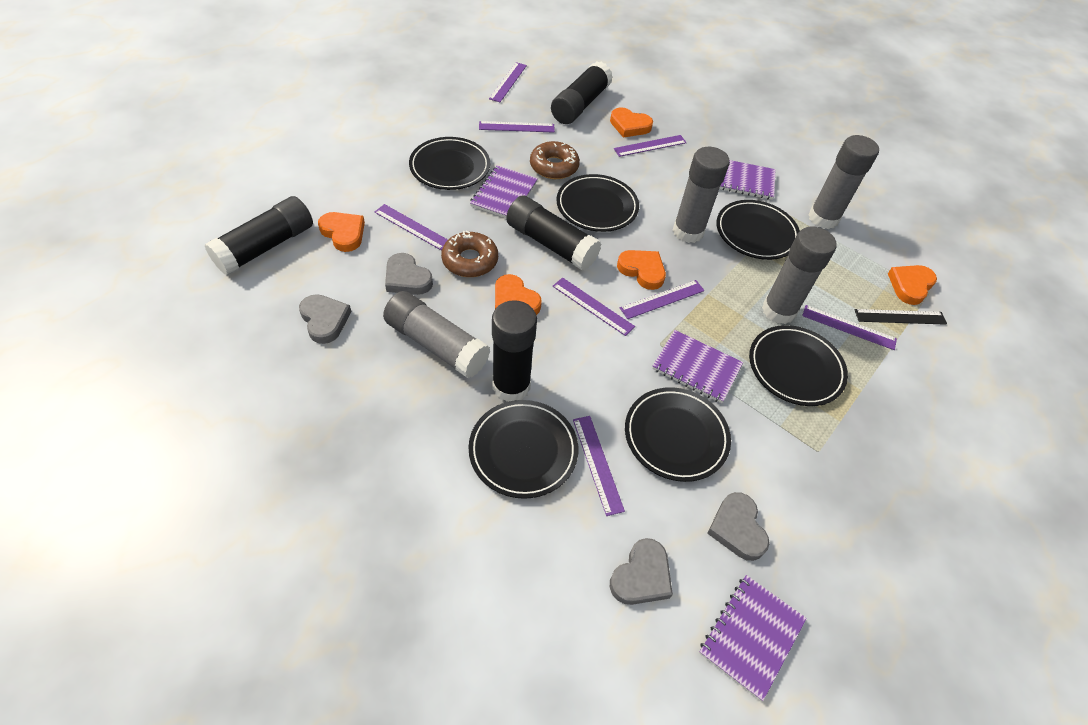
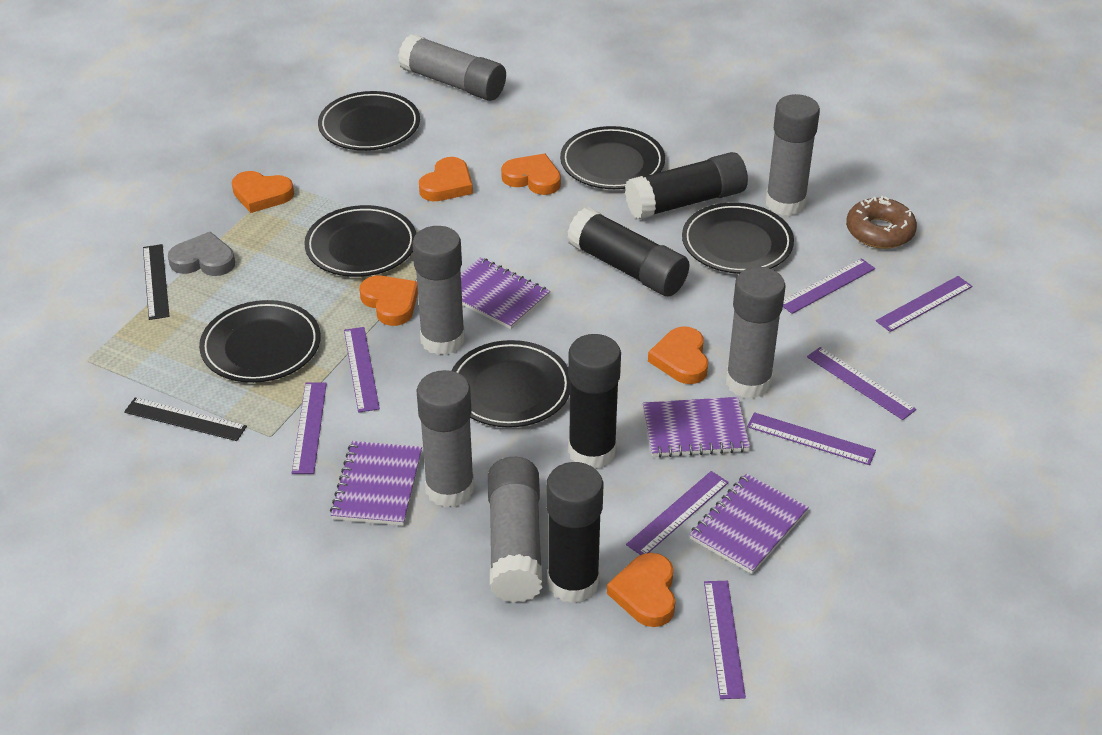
black ruler: [854,309,947,325] = 1 -> [124,398,247,441] [143,244,170,320] = 2
brown donut: [441,231,498,277] [530,141,580,179] = 2 -> [846,196,917,249] = 1
grey glue stick: [383,291,490,378] [673,147,730,243] [762,227,837,324] [808,135,879,229] = 4 -> [398,34,506,101] [412,226,465,355] [417,370,474,507] [488,457,543,603] [726,267,786,398] [766,94,820,216] = 6
grey heart: [299,294,351,344] [385,253,433,295] [610,538,673,605] [707,492,770,561] = 4 -> [168,232,235,276] = 1
orange heart: [318,212,365,252] [495,274,542,315] [610,107,653,138] [617,250,666,290] [888,265,937,305] = 5 -> [232,171,294,213] [359,276,418,326] [419,157,473,201] [501,153,561,195] [607,553,675,627] [648,326,708,384] = 6

